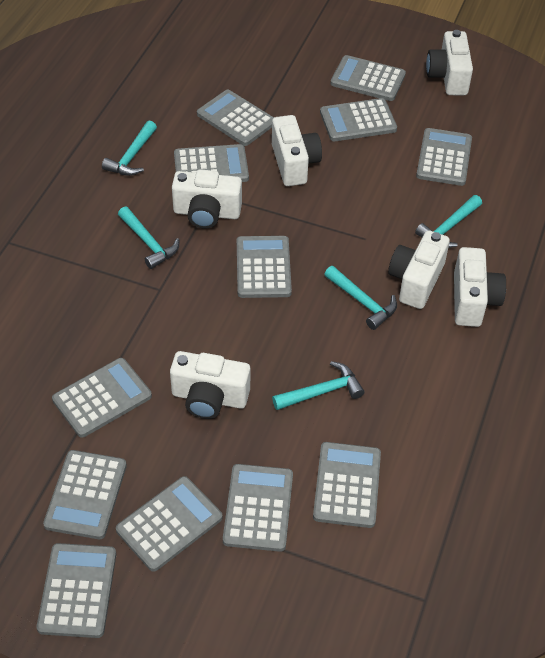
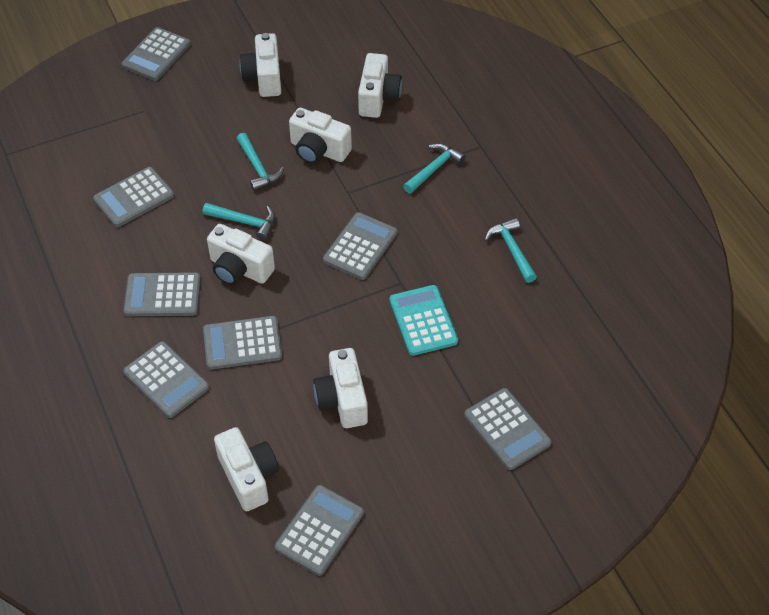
grey calculator: [37,543,116,638] [43,450,127,539] [52,358,152,438] [116,476,223,572] [174,144,249,182] [197,90,274,146] [223,464,293,552] [237,236,292,298] [313,442,381,528] [320,98,397,141] [331,55,406,101] [416,128,472,186] = 12 -> [93,167,174,227] [122,27,191,81] [123,272,201,316] [123,341,209,418] [203,316,282,370] [275,485,364,576] [323,212,397,280] [464,388,552,470] = 8
turquoise calculator: none = 0 -> [389,285,458,356] = 1
turquoise hammer: [102,121,157,176] [118,206,179,269] [272,361,365,410] [324,266,397,330] [415,195,482,248] = 5 -> [203,203,275,241] [237,133,284,191] [403,143,466,194] [485,218,537,283] = 4

